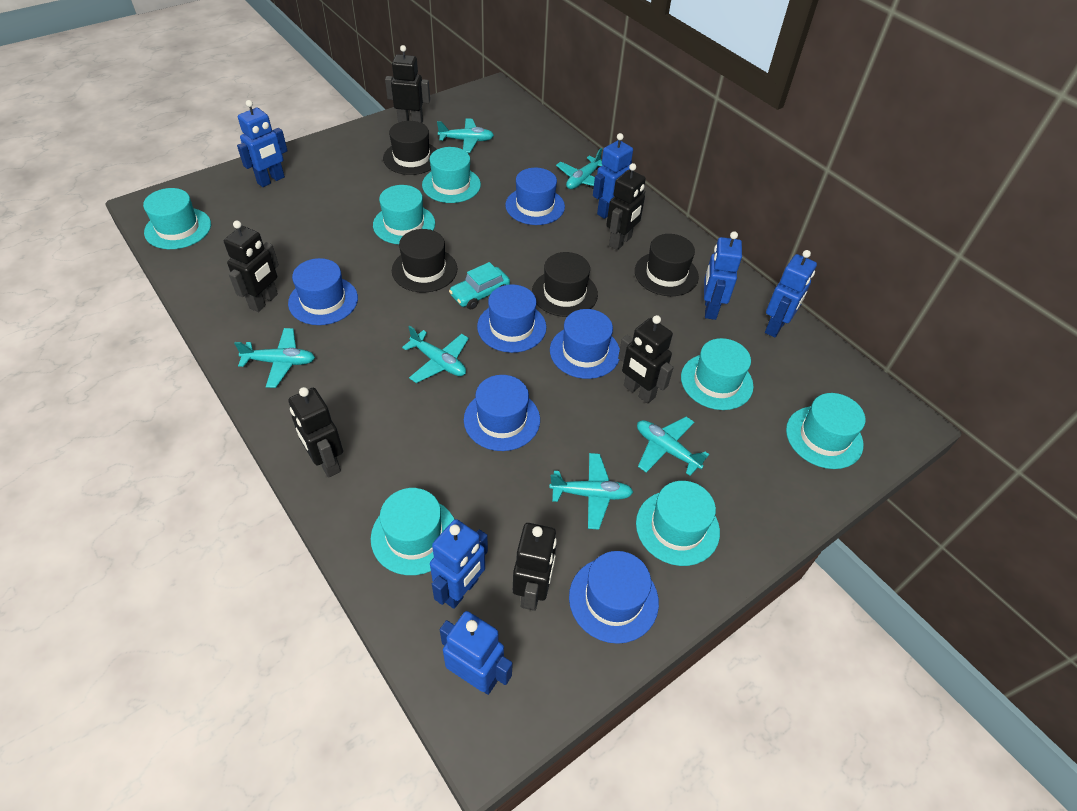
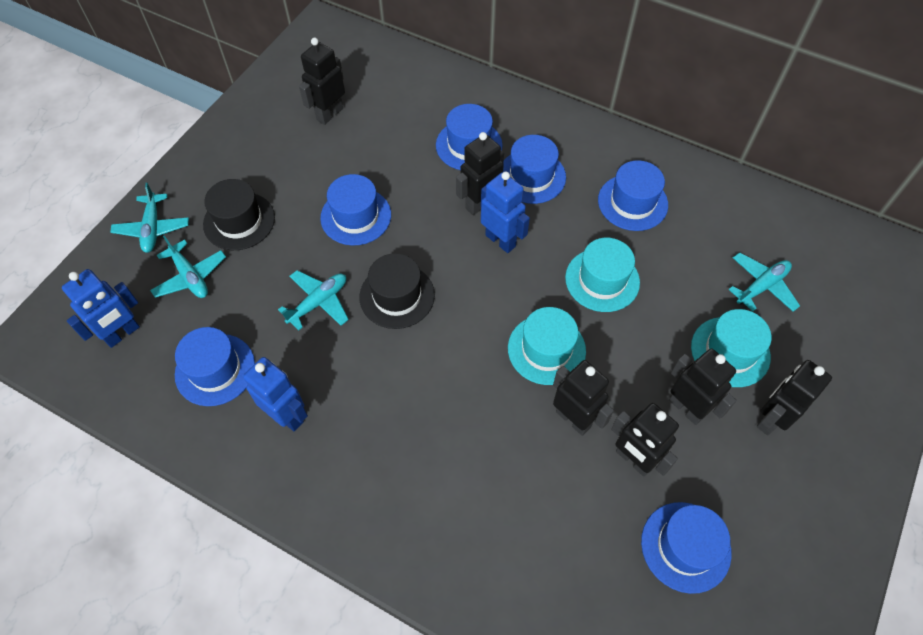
black hat: [383,121,437,175] [392,229,457,293] [532,252,598,317] [635,234,699,296] = 4 -> [203,179,275,250] [359,253,435,329] = 2
blue robot: [237,100,288,187] [430,519,488,609] [440,611,513,695] [593,133,633,219] [704,231,742,320] [765,250,817,338] = 6 -> [62,269,140,348] [243,357,308,431] [481,172,530,253] = 3
turquoise car: [449,262,510,309] = 1 -> none = 0
turquoise hat: [143,188,211,249] [371,488,455,575] [373,185,435,244] [422,147,481,203] [636,481,720,566] [681,338,754,410] [786,393,865,469] = 7 -> [508,307,586,385] [565,238,640,312] [691,309,771,387] = 3
turquoise plane: [234,328,315,388] [402,326,469,383] [437,119,494,153] [549,453,633,530] [556,148,602,189] [637,417,709,476] = 6 -> [110,183,189,253] [150,235,226,298] [278,270,349,330] [728,252,800,312] = 4

